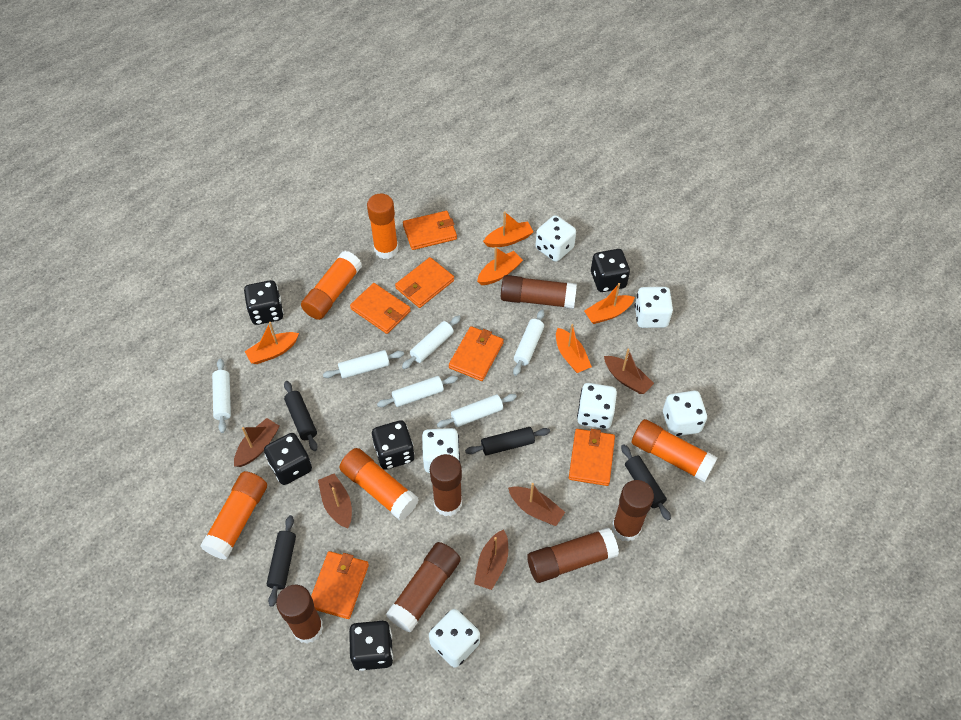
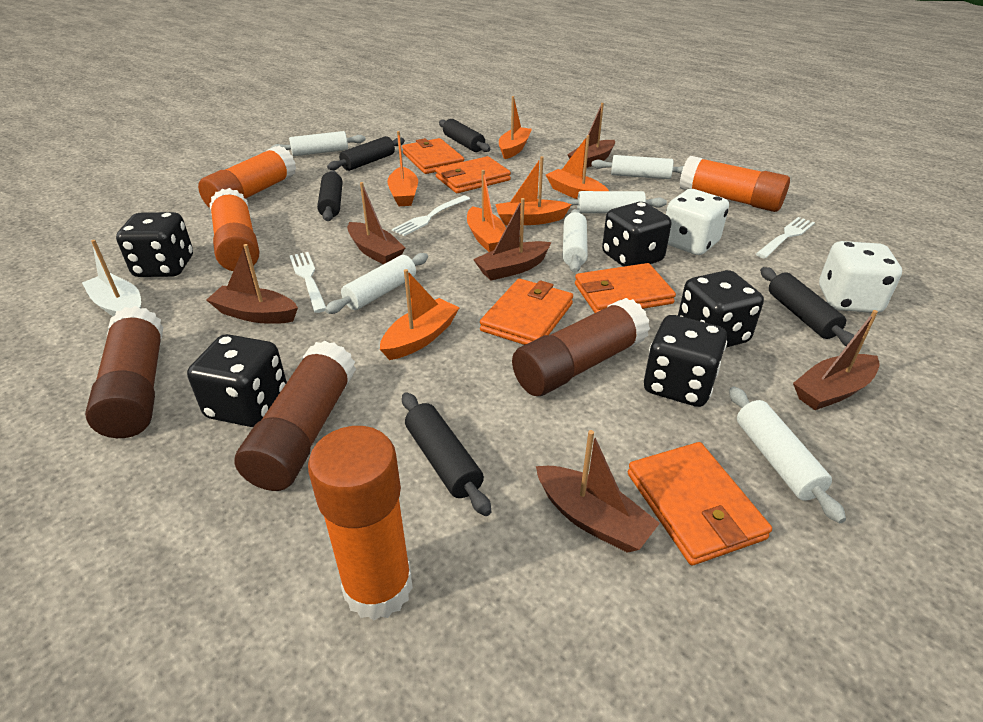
black rolling pin: [266,515,296,607] [284,381,318,451] [465,427,550,456] [621,444,671,521] = 4 -> [317,170,342,221] [327,136,405,171] [402,392,491,516] [439,119,491,152] [760,267,855,346] = 5
brown boat: [234,418,280,467] [318,473,352,528] [474,529,508,590] [508,483,565,526] [604,349,654,394] = 5 -> [206,244,298,324] [347,182,405,264] [473,198,551,281] [536,430,660,553] [567,103,615,169] [793,310,880,410] = 6
brown glue stick: [276,585,323,644] [386,542,461,633] [430,454,462,516] [501,275,577,309] [527,527,619,583] [612,480,654,542] = 6 -> [85,306,163,438] [235,341,356,491] [512,298,650,396] = 3
orange boat: [245,322,299,364] [477,247,523,285] [483,211,534,247] [556,324,592,373] [584,283,635,324] = 5 -> [380,269,460,360] [387,131,418,206] [467,170,506,252] [495,156,572,225] [499,96,532,159] [546,135,609,199] = 6
orange glue stick: [200,471,267,560] [301,251,362,320] [340,448,419,520] [367,194,398,259] [632,419,718,482] = 5 -> [198,145,296,208] [210,188,260,271] [308,426,413,620] [679,156,790,212] = 4
orange wallet: [311,551,369,619] [350,283,411,334] [395,257,454,308] [403,211,457,250] [449,326,504,381] [569,429,615,486] = 6 -> [402,138,464,174] [435,156,511,193] [480,279,573,345] [575,263,676,313] [628,442,772,565] = 5
white boat: none = 0 -> [82,240,141,316] = 1
white dice: [422,428,460,473] [429,609,480,668] [535,215,576,262] [577,383,617,429] [635,287,673,328] [663,391,707,437] = 6 -> [666,189,729,255] [819,241,902,313] = 2
white fork: none = 0 -> [289,252,326,313] [392,195,470,236] [756,217,815,258] = 3

